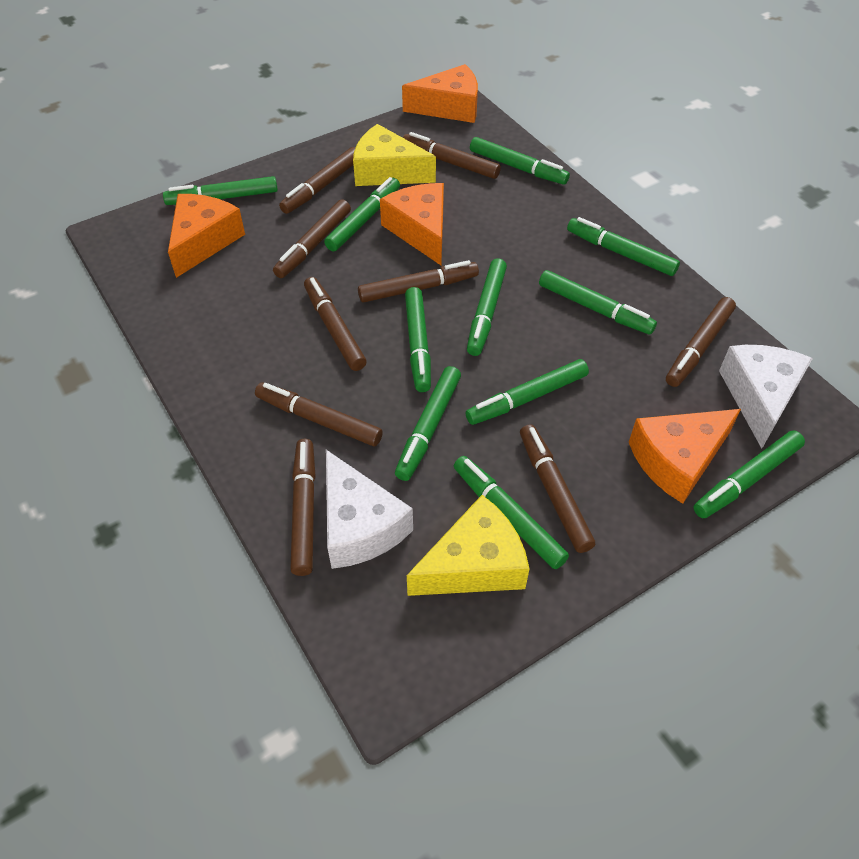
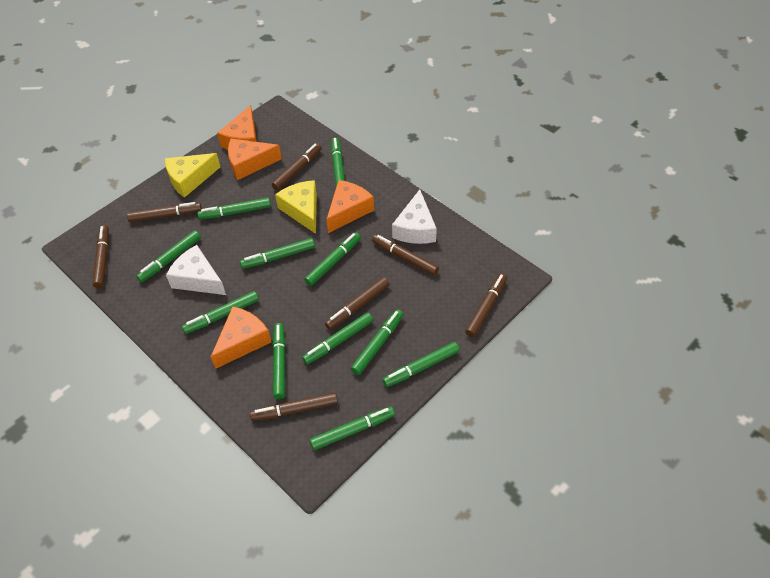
brown marker: [255,382,383,446] [273,199,351,278] [279,147,355,214] [290,439,316,576] [304,277,367,371] [358,260,479,303] [403,132,501,179] [520,424,595,553] [666,297,736,387] = 9 -> [92,225,109,288] [127,202,202,223] [250,392,338,421] [272,143,322,190] [325,277,390,330] [372,234,439,276] [465,273,507,337] = 7

